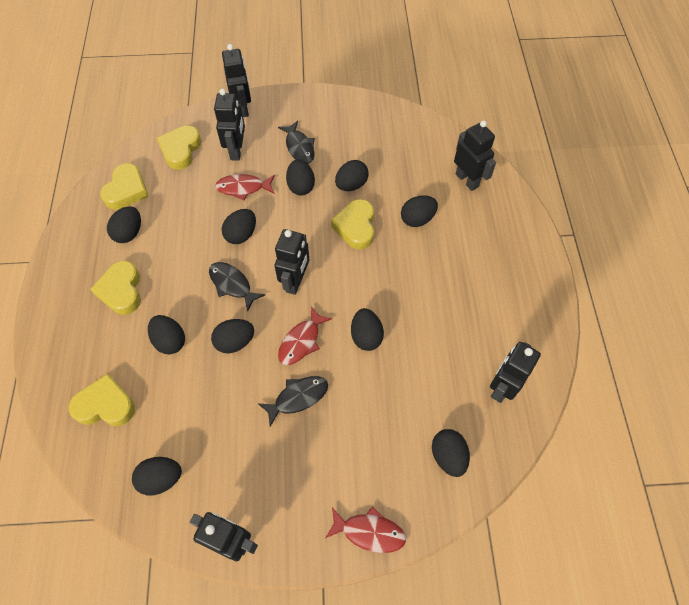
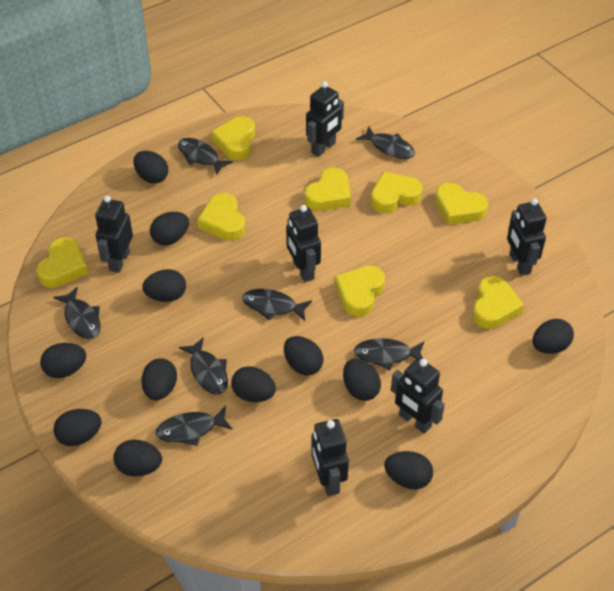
black egg: [107,206,141,243] [132,457,182,496] [148,315,185,354] [211,319,254,353] [222,209,256,244] [286,160,315,195] [335,160,369,191] [351,308,384,351] [401,195,438,227] [432,429,470,477] = 10 -> [40,343,86,378] [53,409,102,446] [113,440,162,477] [134,151,168,184] [141,358,177,400] [142,269,186,302] [150,212,189,245] [231,366,276,402] [284,336,323,376] [343,359,381,401] [384,451,433,489] [532,319,574,354] = 12
black fish: [209,262,265,312] [258,376,328,427] [278,121,315,164] = 3 -> [53,287,100,339] [156,406,233,446] [178,138,233,174] [179,337,228,395] [242,289,312,321] [354,338,424,370] [356,126,415,159] = 7
red fish: [215,174,275,200] [278,306,332,365] [325,507,406,553] = 3 -> none = 0
yellow heart: [69,374,135,426] [90,261,141,315] [100,163,149,210] [157,126,201,170] [331,199,374,250] = 5 -> [36,237,88,288] [197,193,245,241] [211,116,255,160] [305,168,351,211] [335,266,385,317] [371,171,423,213] [435,183,488,225] [472,276,524,329] = 8

